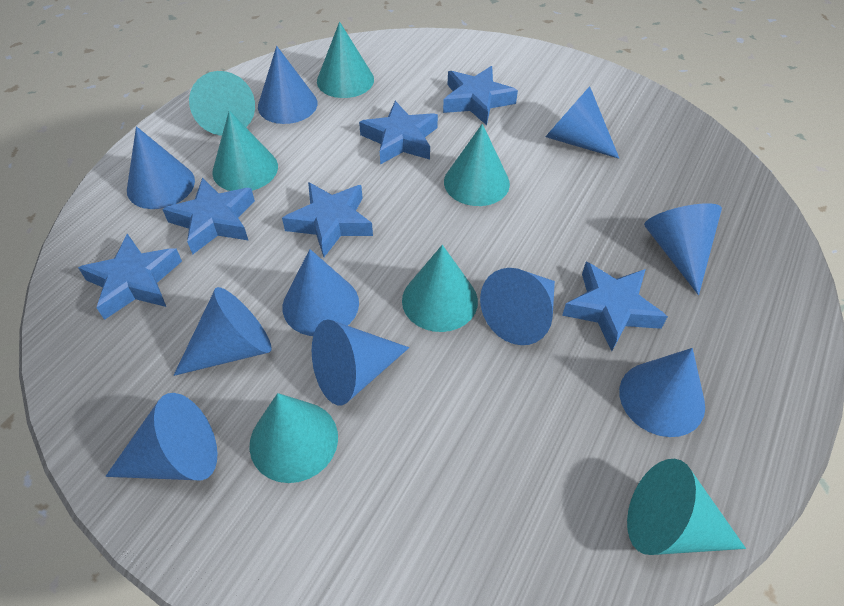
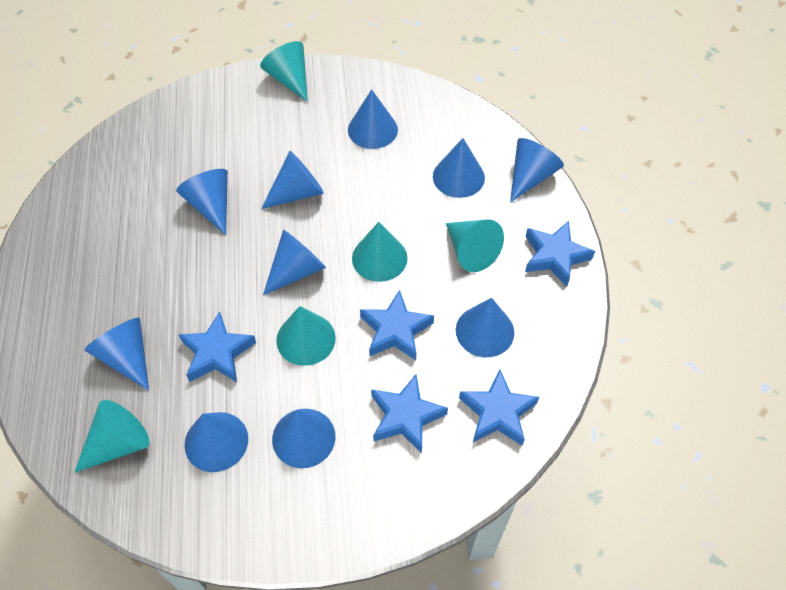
blue star: [78,234,182,320] [162,178,255,255] [282,182,373,257] [359,101,438,165] [443,66,518,125] [562,262,668,351] = 6 -> [178,311,256,382] [360,289,434,360] [371,374,448,453] [459,369,539,446] [525,221,595,287] = 5
turquoise cone: [189,71,255,136] [212,110,278,191] [249,393,338,483] [317,22,374,98] [402,245,478,332] [444,124,510,206] [627,459,746,555] = 7 -> [75,400,149,472] [260,41,308,102] [276,306,336,366] [352,222,408,282] [446,219,504,272] = 5

